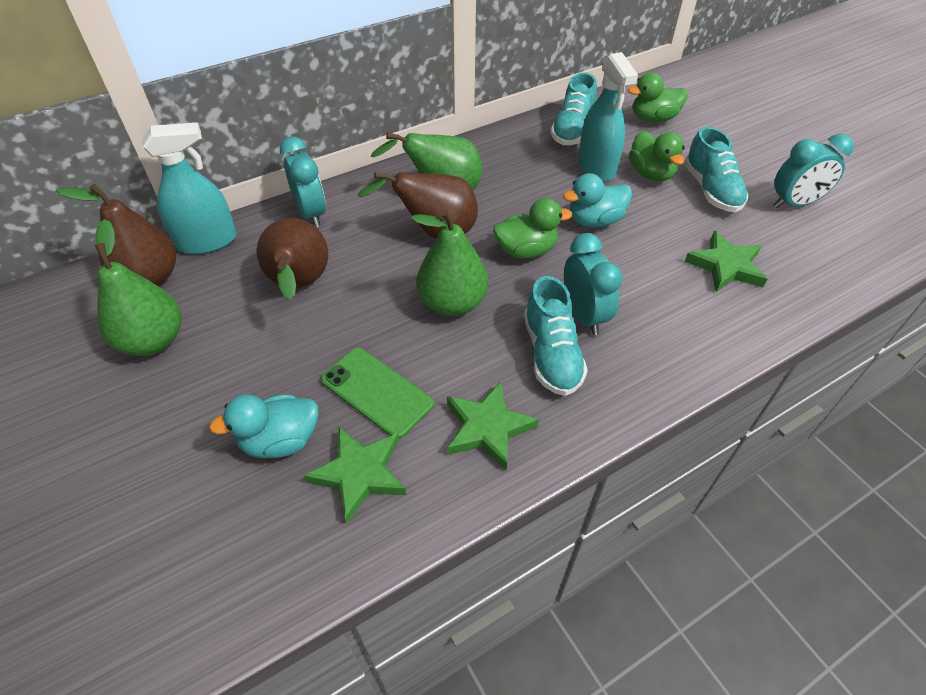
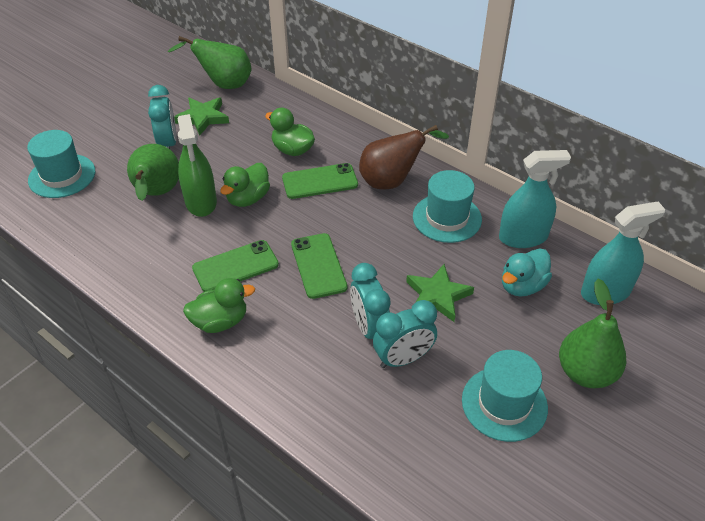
brown pear: [56,184,176,286] [256,218,328,299] [357,171,478,239] = 3 -> [359,125,449,190] = 1
green phone: [321,348,434,439] = 1 -> [192,240,279,292] [282,163,358,199] [291,233,347,299] = 3
green spray bottle: none = 0 -> [177,114,217,217] = 1
green star: [304,427,406,523] [447,381,539,470] [684,231,767,292] = 3 -> [174,97,229,136] [406,264,474,322] = 2
turquoise duck: [209,394,318,458] [563,173,632,227] = 2 -> [502,248,552,297] = 1
turquoise hat: none = 0 -> [27,130,95,198] [413,170,482,243] [462,350,548,442] = 3
turquoise shoe: [524,276,588,396] [550,72,597,145] [684,127,749,212] = 3 -> none = 0

